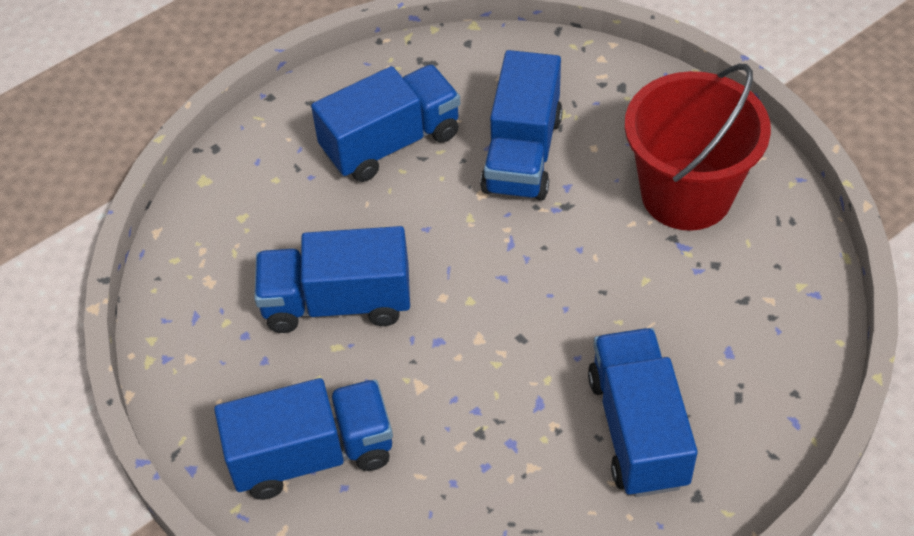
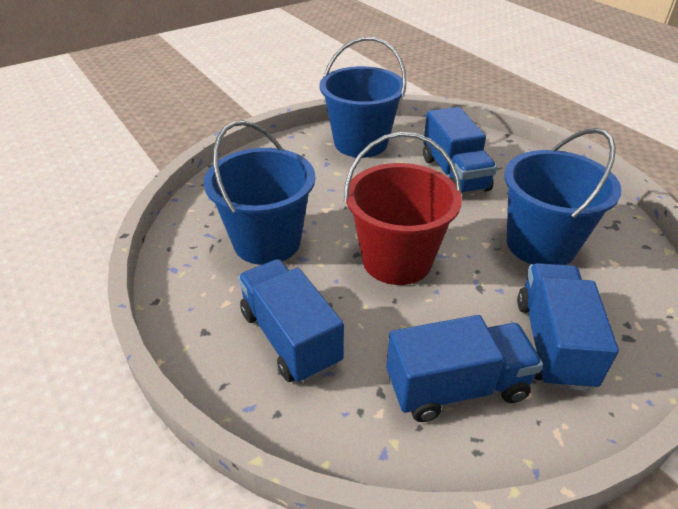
blue bucket: none = 0 -> [204,120,315,265] [320,37,406,158] [504,128,622,265] = 3
blue truck: [214,378,393,500] [254,226,410,333] [311,65,460,182] [480,50,563,200] [588,328,698,497] = 5 -> [238,259,344,383] [386,315,543,422] [423,107,497,194] [517,263,619,391] = 4

